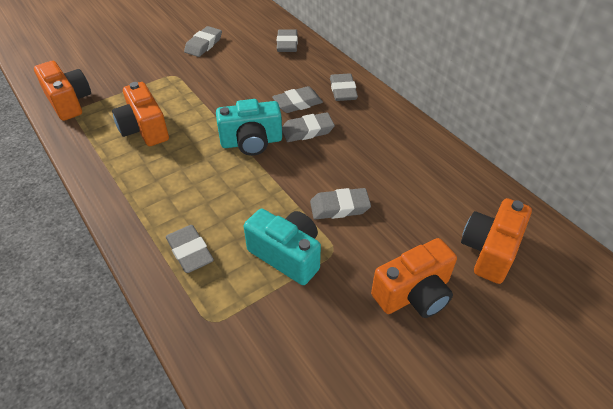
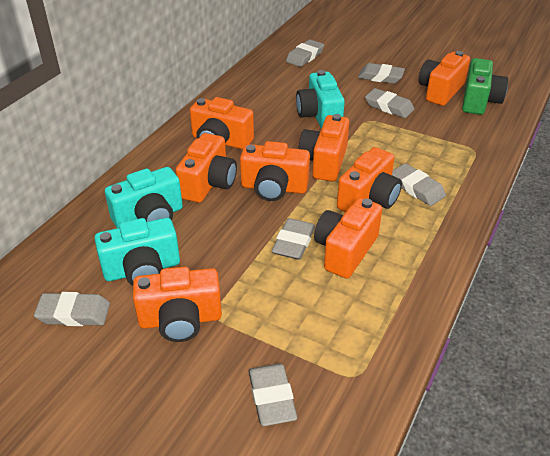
green camera: none = 0 -> [462,58,508,115] = 1
orange camera: [34,61,91,121] [112,82,169,146] [371,238,457,318] [461,198,532,284] = 4 -> [133,267,222,342] [176,133,237,203] [190,97,254,150] [240,141,310,201] [298,114,349,182] [314,198,382,278] [337,147,402,212] [418,51,470,106] = 8
turquoise camera: [216,99,282,156] [244,209,321,285] = 2 -> [95,218,180,286] [105,167,183,228] [296,70,345,128] = 3

